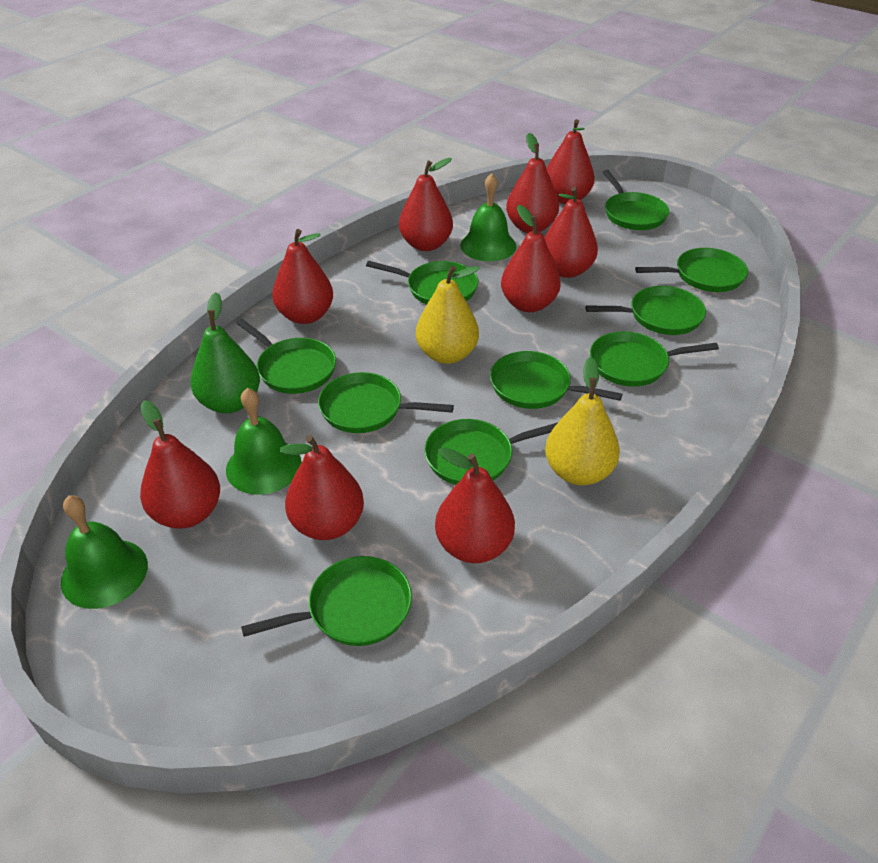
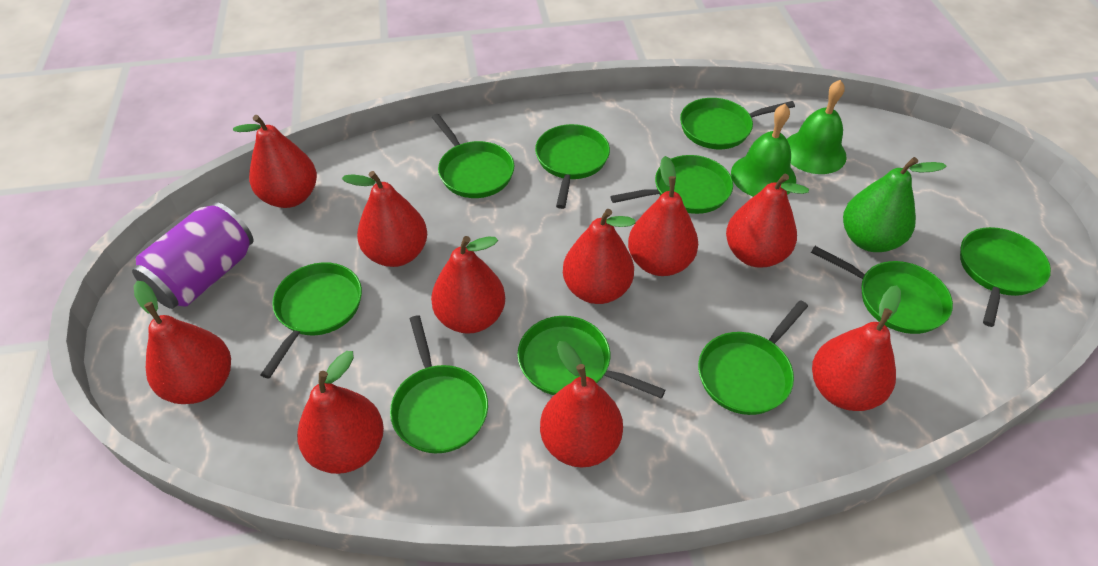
green bell: [61,495,148,609] [226,388,302,495] [460,173,516,261] = 3 -> [731,104,796,197] [787,80,847,174] = 2
purple can: none = 0 -> [132,202,254,309] = 1
red pear: [140,400,220,529] [272,229,333,324] [280,435,364,540] [399,158,453,251] [435,447,515,563] [501,205,561,312] [506,133,559,233] [544,187,598,278] [547,119,594,204] = 9 -> [134,281,231,404] [233,115,317,208] [297,351,384,474] [342,171,427,267] [431,236,505,334] [540,341,623,468] [563,209,636,304] [628,156,698,276] [726,174,809,268] [812,285,901,411] = 10
yellow pear: [416,266,480,364] [545,357,620,486] = 2 -> none = 0

